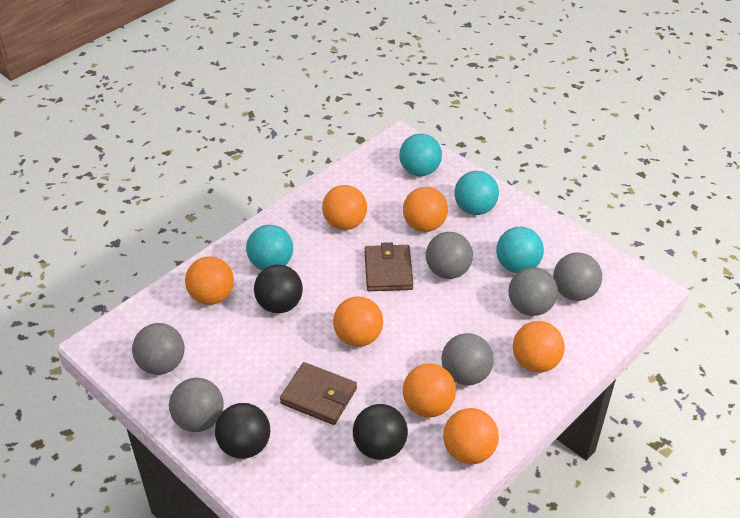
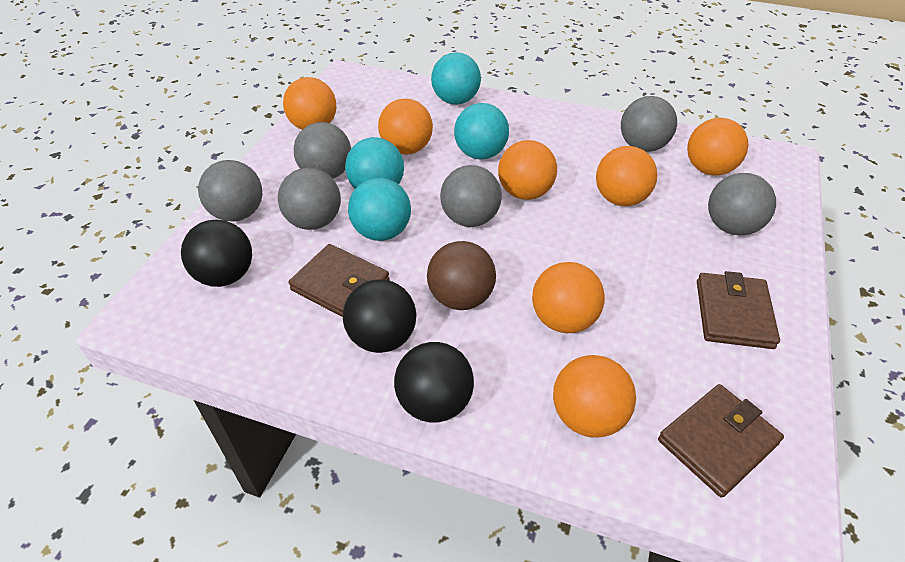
brown ball: none = 0 -> [427,241,496,310] = 1
brown wallet: [280,362,357,425] [365,242,413,291] = 2 -> [289,244,390,317] [658,384,784,498] [697,271,780,349] = 3

